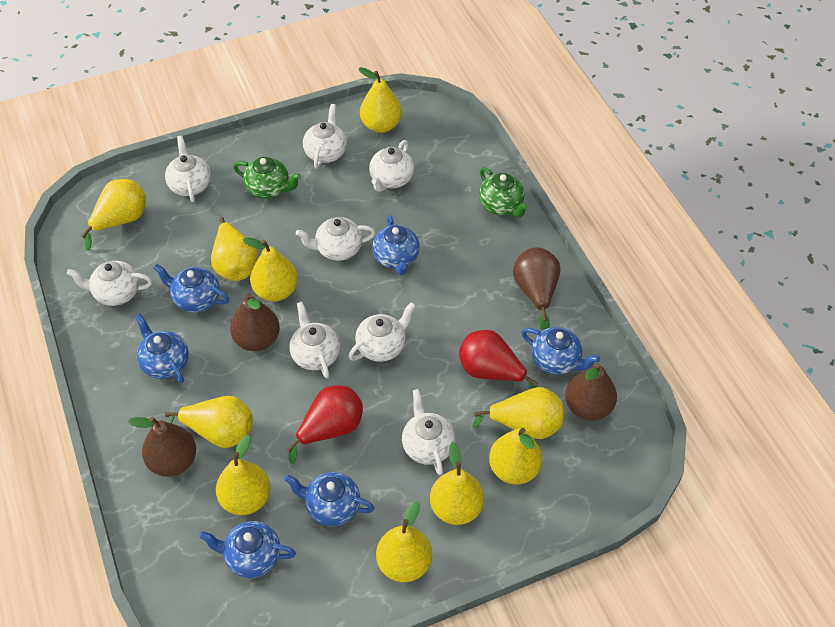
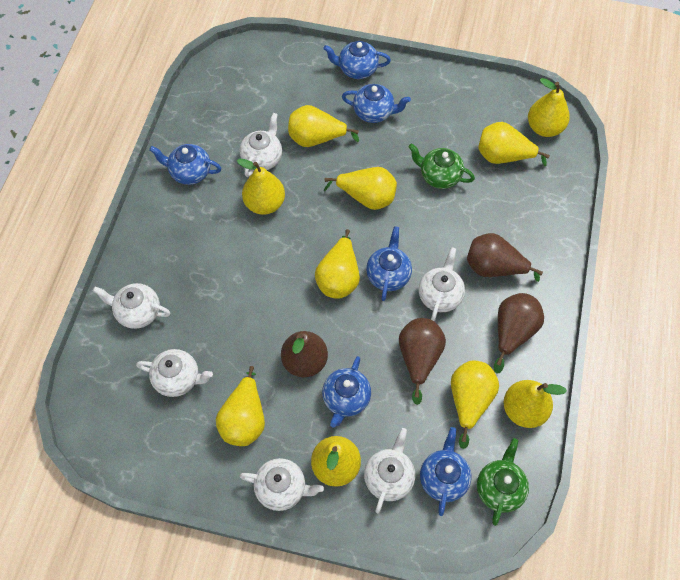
red pear: [286,385,363,464] [459,330,538,389] = 2 -> none = 0
white teapot: [67,261,152,306] [165,136,211,202] [289,302,340,378] [296,217,376,261] [303,104,347,169] [348,302,416,362] [369,140,414,192] [402,389,455,475] = 8 -> [93,283,170,329] [136,349,213,397] [240,113,282,177] [240,458,324,511] [364,428,415,513] [419,247,465,321] = 6

